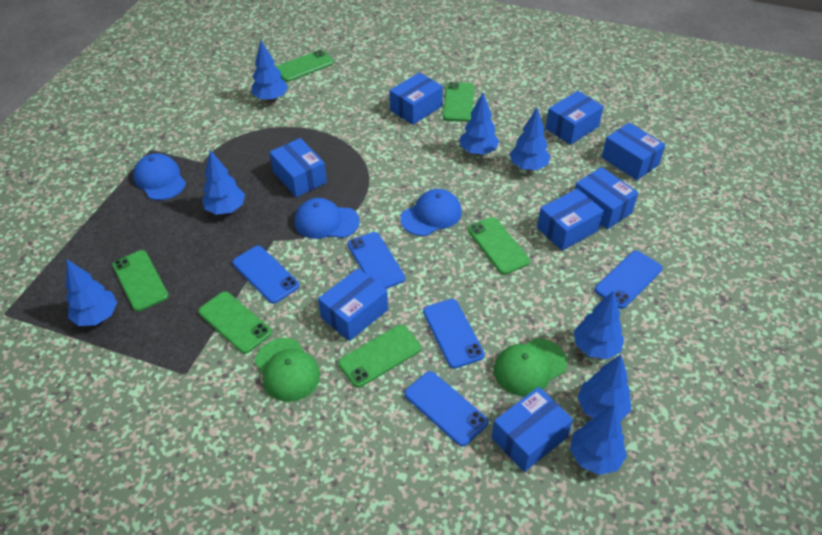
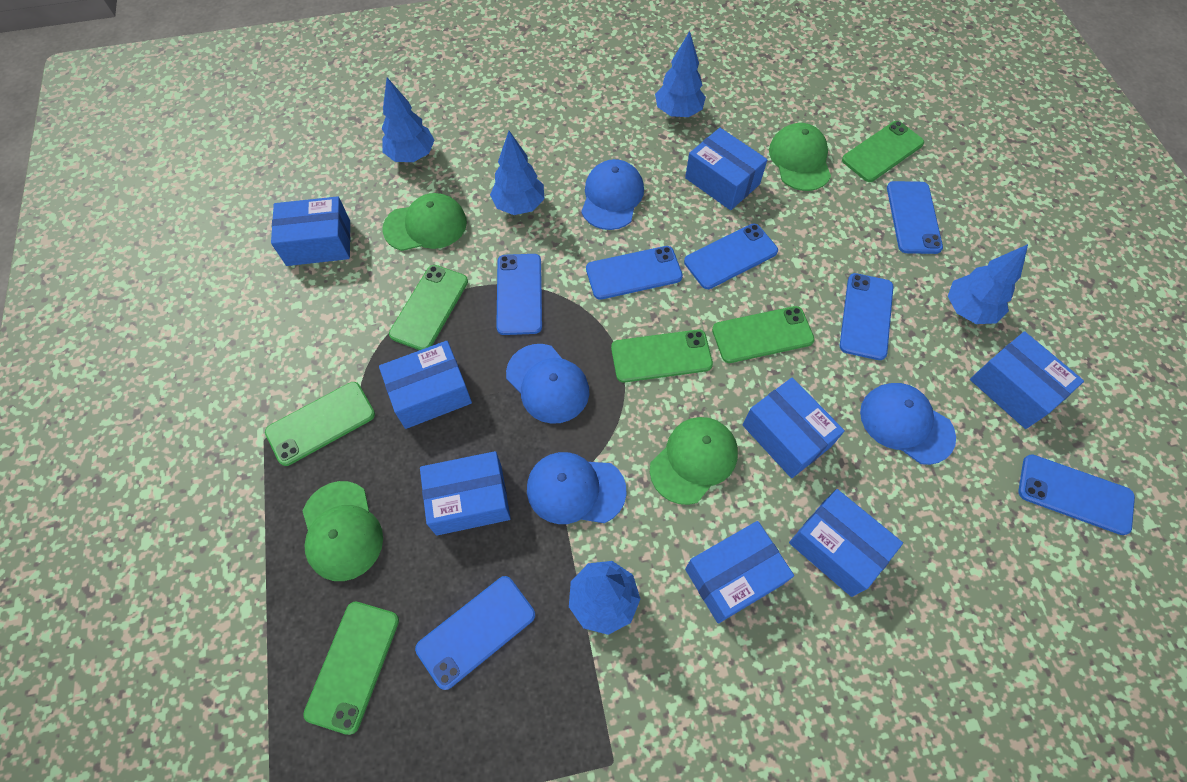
blue cap: [133,153,186,200] [294,198,360,239] [400,189,462,236] = 3 -> [506,344,589,424] [527,452,627,524] [581,159,644,230] [860,383,956,465] = 4
blue phone: [232,246,300,304] [347,232,405,289] [404,371,488,447] [423,299,485,369] [594,250,663,309] = 5 -> [415,576,535,690] [496,254,542,335] [586,246,683,300] [684,224,778,289] [840,273,894,360] [887,181,943,254] [1018,454,1135,535] = 7
blue tree: [66,259,117,326] [202,150,245,215] [251,40,288,102] [460,93,499,155] [510,107,550,170] [570,405,627,475] [574,291,624,359] [577,355,631,422] = 8 -> [382,78,435,162] [490,131,544,215] [569,561,640,635] [655,31,706,117] [948,244,1028,324] = 5
green cap: [255,338,320,402] [494,338,567,396] = 2 -> [303,481,383,581] [383,193,467,251] [650,417,738,505] [769,123,831,191] = 4

